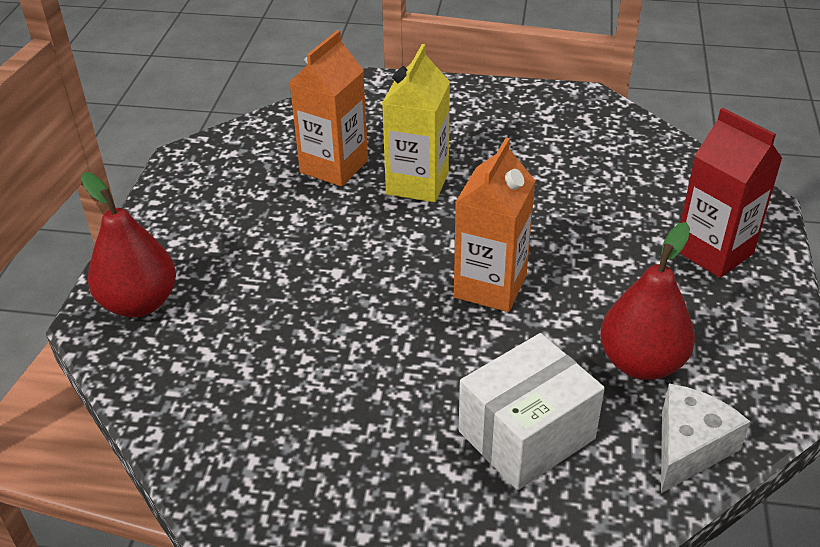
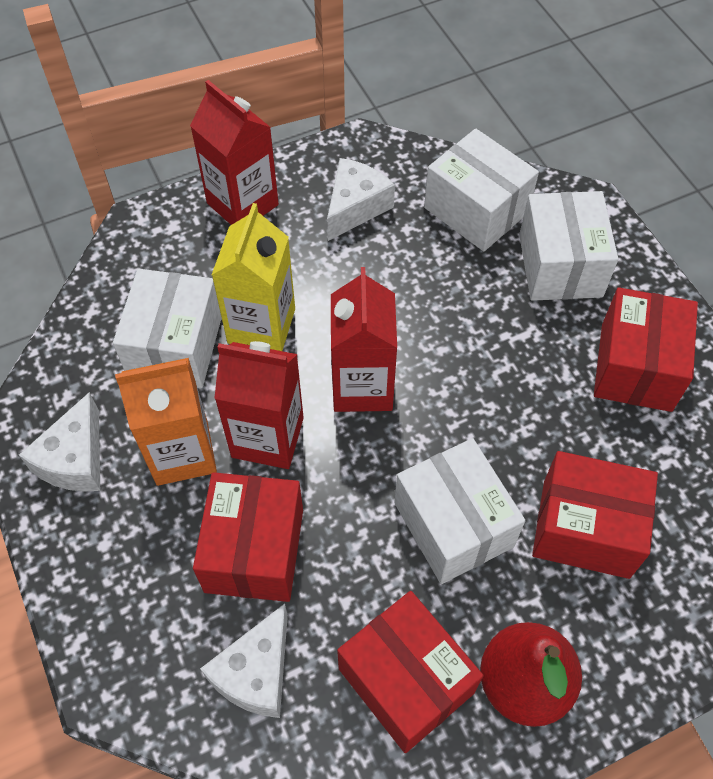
orange carton: [289,30,368,187] [454,137,536,312] = 2 -> [115,358,217,486] = 1
red box: none = 0 -> [193,472,303,602] [337,591,484,753] [532,451,658,579] [594,287,698,412] = 4
red carton: [680,108,782,278] = 1 -> [190,80,279,225] [214,341,304,469] [331,267,397,412] = 3
red pear: [81,172,176,317] [600,222,695,380] = 2 -> [480,622,582,727] = 1
white box: [458,333,605,490] = 1 -> [113,269,222,388] [394,438,525,584] [424,128,539,251] [519,191,618,301] = 4
white cheese: [661,383,751,493] = 1 -> [19,392,100,492] [200,604,288,718] [327,158,395,241] = 3

